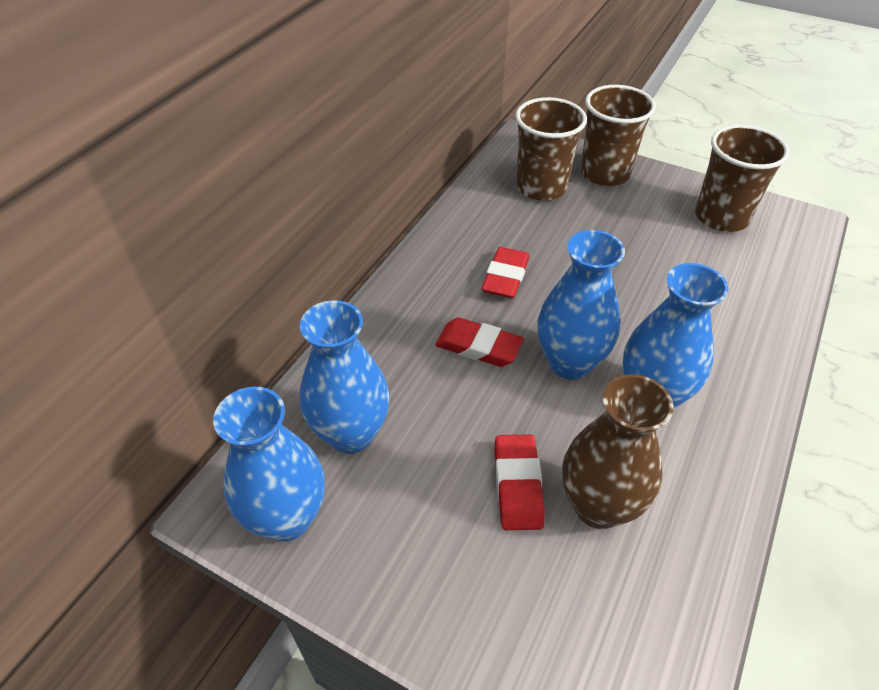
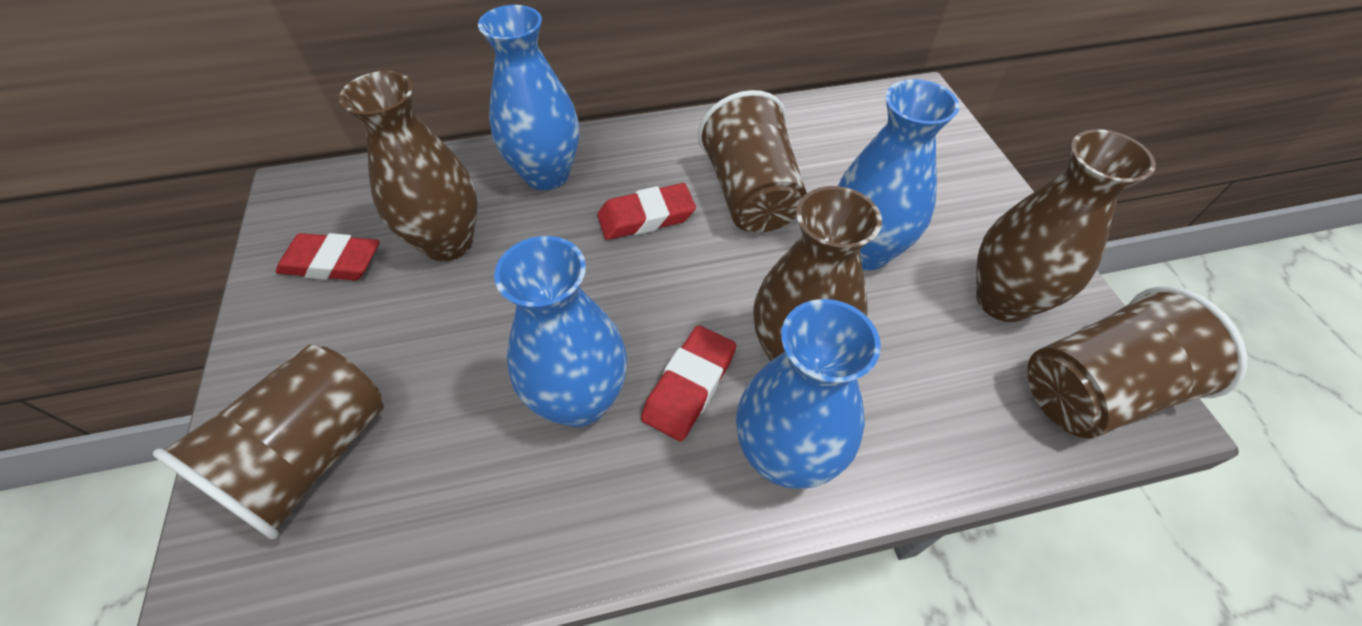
brown vase: [562,374,674,529] = 1 -> [339,71,478,261] [753,186,882,361] [976,129,1156,322] = 3

